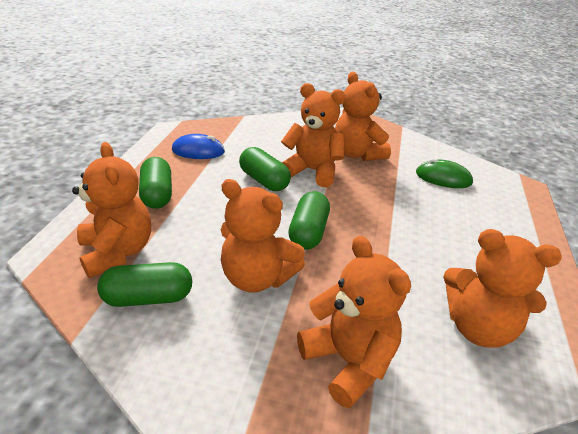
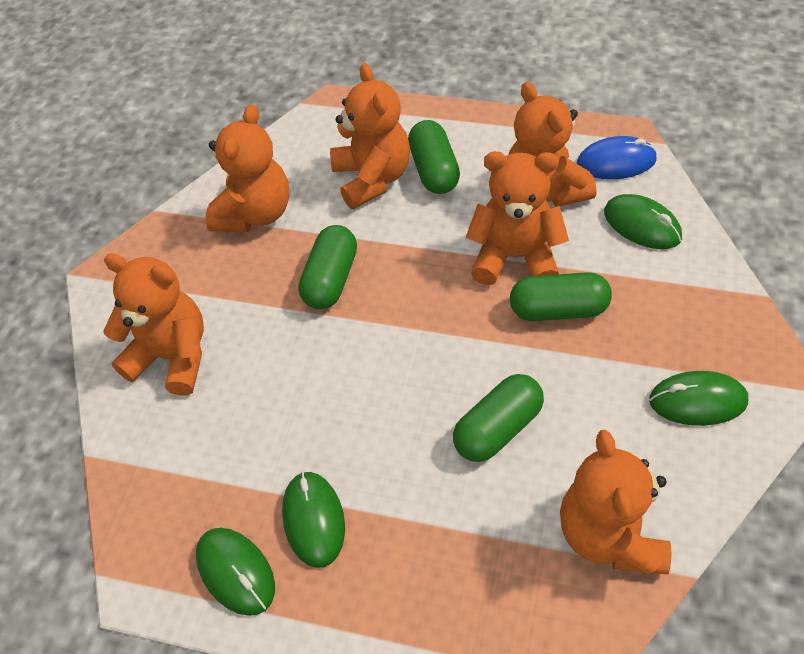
green mouse: [416,158,473,188] = 1 -> [196,528,275,616] [282,472,345,568] [604,194,682,249] [649,371,748,426] = 4

